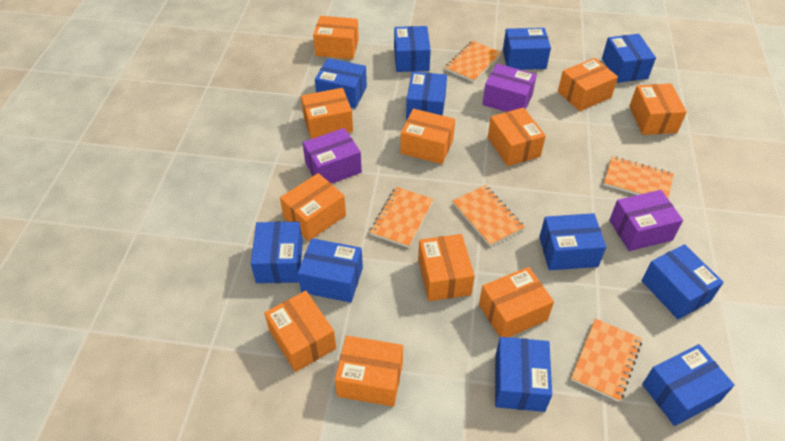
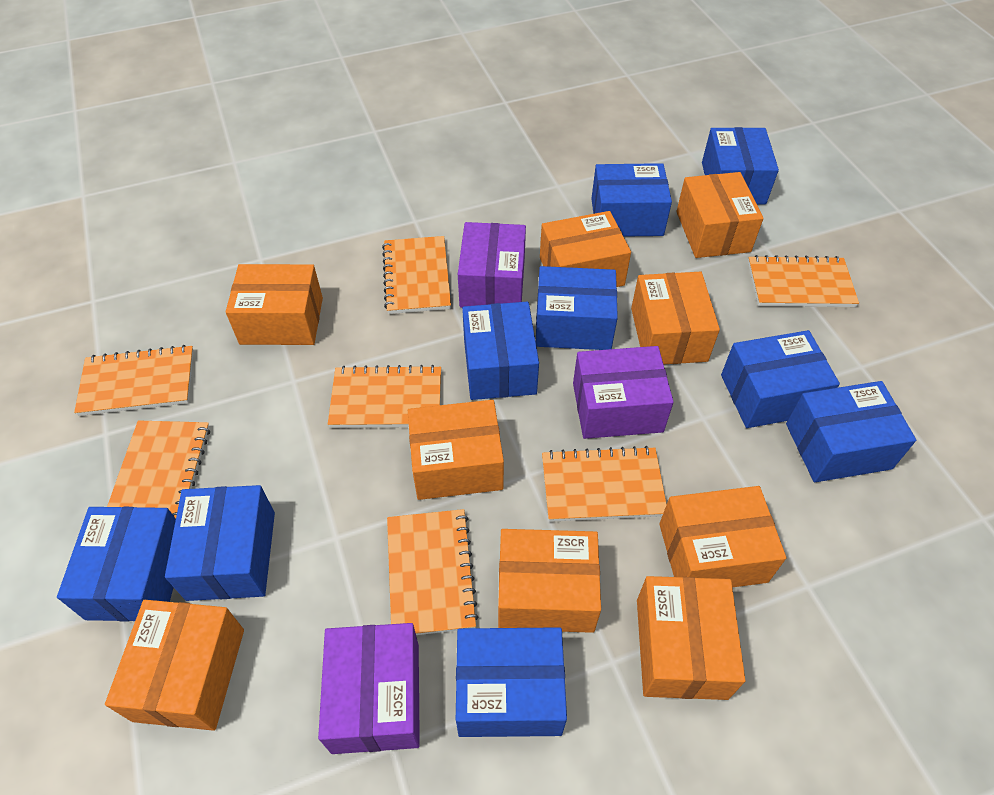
blue box: [251,222,303,283] [298,238,363,303] [315,58,367,108] [394,26,431,72] [406,72,447,120] [495,337,552,412] [503,28,551,70] [539,213,606,270] [602,34,656,83] [641,244,724,320] [642,344,735,426] = 11 -> [57,507,176,622] [165,485,275,601] [456,627,567,737] [462,302,539,400] [536,266,618,350] [591,163,672,237] [702,127,779,204] [721,330,840,428] [786,381,916,482] = 9
orange box: [264,291,336,372] [280,173,346,241] [301,88,353,139] [313,16,359,59] [335,336,403,407] [400,109,455,164] [418,234,475,301] [479,267,554,337] [488,107,546,166] [558,58,618,111] [629,83,687,135] = 11 -> [105,600,244,731] [226,264,323,345] [408,400,504,500] [498,529,601,633] [540,211,631,287] [631,272,720,364] [637,576,746,700] [659,486,786,587] [676,172,764,258] = 9
orange notebook: [370,187,434,248] [445,41,501,82] [453,185,524,246] [571,318,642,402] [603,156,674,199] = 5 -> [74,345,194,416] [107,420,210,518] [328,365,441,428] [382,236,451,314] [387,509,479,635] [542,446,667,522] [748,255,859,307] = 7

